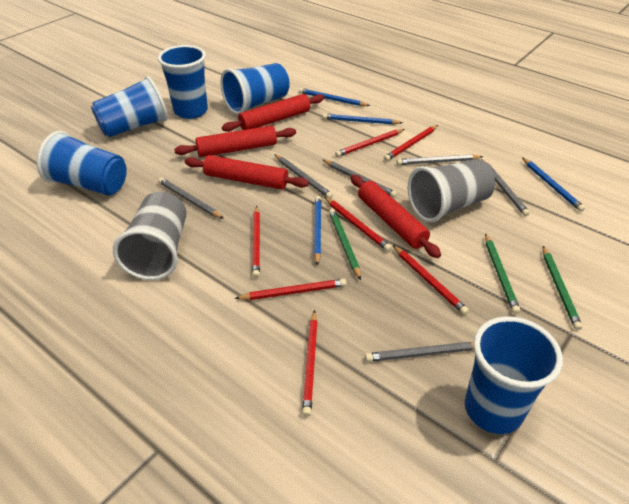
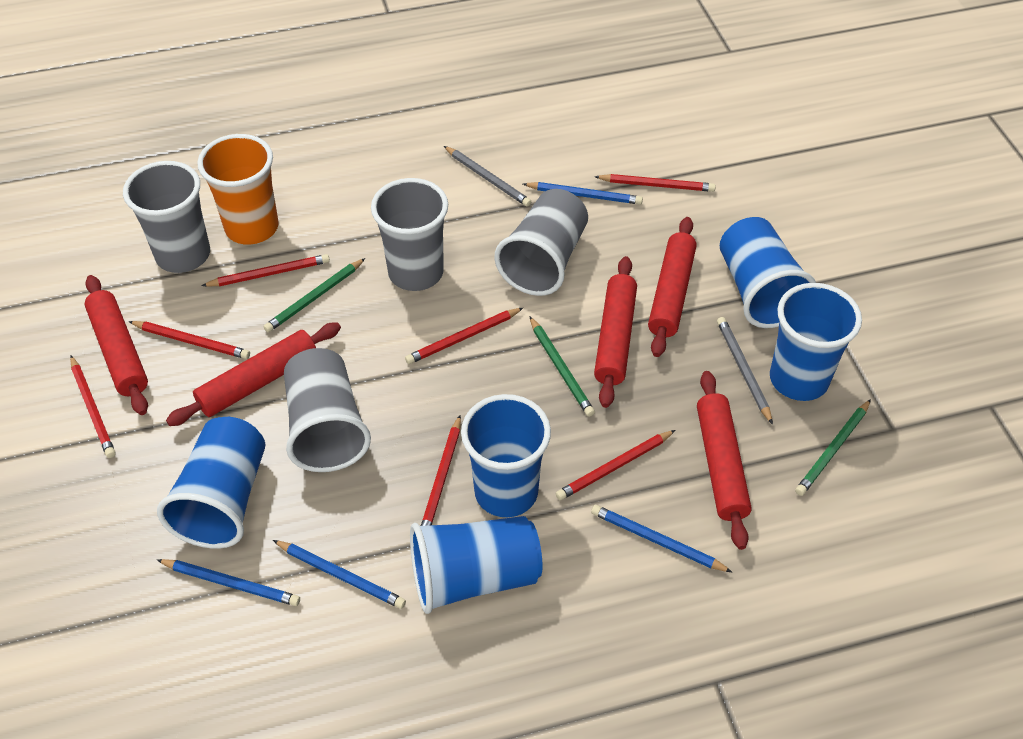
grey cup: [113,192,187,280] [408,159,495,223] = 2 -> [123,161,210,273] [284,348,371,472] [371,178,448,291] [494,189,588,296] = 4
grey pencil: [158,177,224,219] [274,154,333,199] [323,160,397,198] [365,342,474,362] [397,154,483,165] [481,159,530,216] = 6 -> [444,146,531,207] [717,317,773,425] = 2
orange cup: none = 0 -> [197,134,279,245] = 1
red rolling pin: [174,125,296,157] [185,155,309,190] [222,94,324,132] [351,175,441,258] = 4 -> [85,275,148,415] [166,322,341,426] [594,256,637,408] [648,217,697,357] [697,371,752,550] = 5

